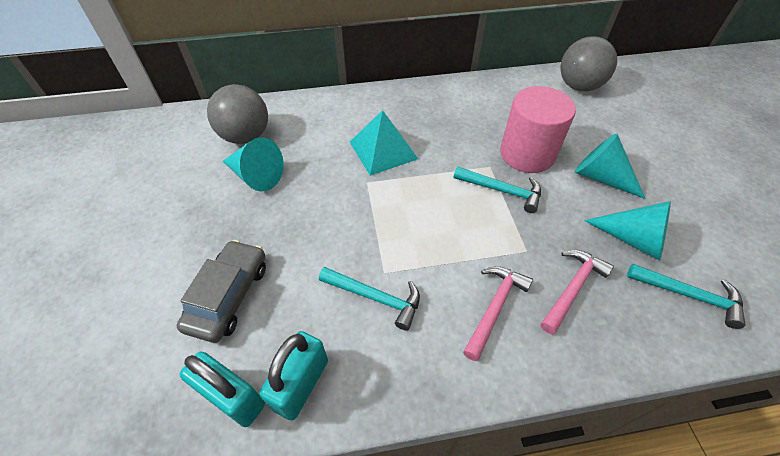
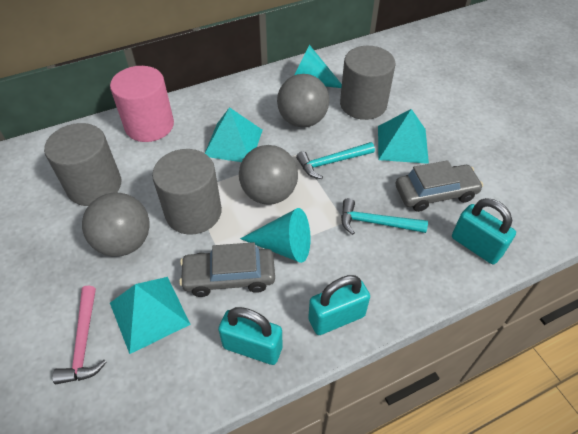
grey ball: [207,84,268,144] [560,36,617,91] = 2 -> [82,193,150,257] [239,145,298,205] [277,74,329,127] = 3
grey car: [177,240,266,343] = 1 -> [179,242,275,297] [396,160,483,212] = 2
grey cylinder: none = 0 -> [44,123,121,206] [152,149,222,234] [340,46,396,120] = 3
pink hammer: [463,266,533,361] [541,250,614,335] = 2 -> [52,286,106,384] = 1
turquoise cone: [223,137,284,191] [575,133,645,199] [584,201,671,261] = 3 -> [240,208,311,263] [294,45,342,88] = 2
turquoise hammer: [319,267,420,331] [453,166,541,213] [627,264,745,329] = 3 -> [296,142,375,179] [341,198,428,235] = 2
turquoise padlock: [180,351,265,427] [259,331,328,420] = 2 -> [218,307,283,365] [308,275,370,335] [452,198,516,264] = 3
turquoise pyramid: [350,110,418,176] = 1 -> [110,277,191,354] [205,107,263,162] [378,109,429,164] = 3

